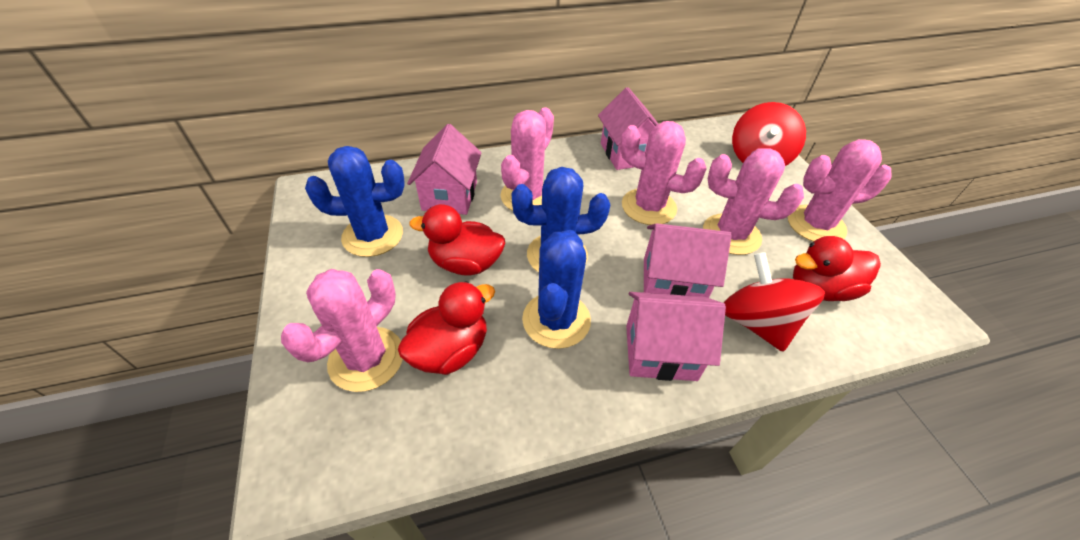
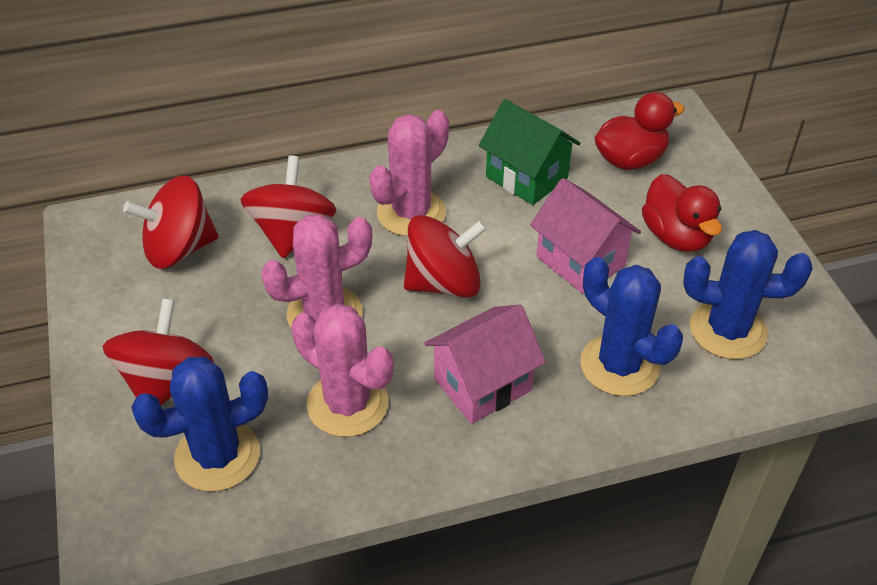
green house: none = 0 -> [479,99,581,205] = 1
pink cactus: [281,269,403,392] [500,107,554,211] [620,121,707,225] [703,148,804,255] [788,139,891,242] = 5 -> [261,214,372,327] [291,304,394,437] [369,110,449,236] = 3
pink house: [407,124,482,215] [598,87,658,170] [626,292,726,381] [644,223,732,298] = 4 -> [424,304,546,424] [530,178,641,294] = 2
red duck: [398,281,495,375] [410,204,505,276] [793,236,881,301] = 3 -> [594,92,685,170] [642,174,722,252] = 2
red spinning top: [724,252,825,352] [732,102,806,166] = 2 -> [102,298,214,405] [123,175,218,269] [240,155,337,258] [404,215,487,298] = 4

